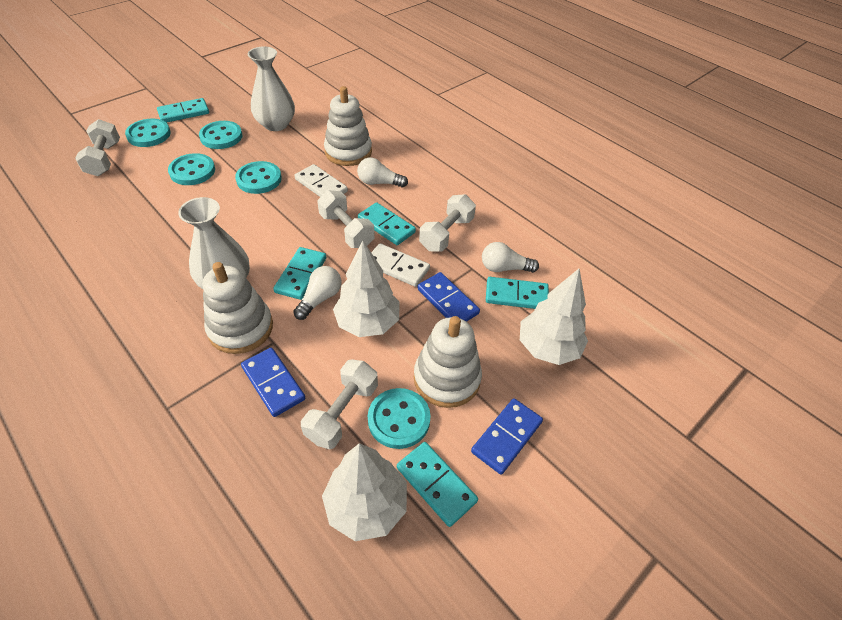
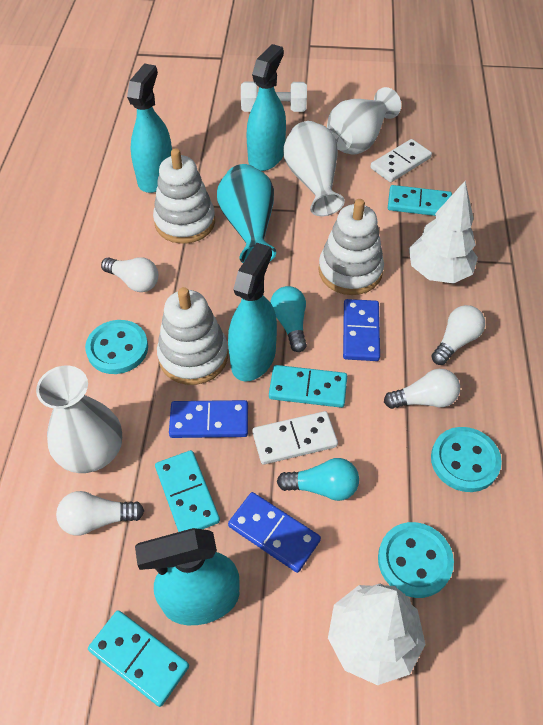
turquoise button: [125,119,171,147] [168,153,215,185] [199,121,242,149] [235,161,282,194] [368,388,431,449] = 5 -> [85,320,148,374] [378,522,454,598] [431,427,502,492] = 3
turquoise domino: [157,98,209,123] [273,247,326,300] [358,202,416,245] [397,442,478,527] [486,277,549,309] = 5 -> [88,610,189,707] [155,450,220,532] [269,365,347,408] [388,185,452,216] = 4
turquoise light bulb: none = 0 -> [270,286,307,352] [277,458,359,501] = 2
turquoise spray bottle: none = 0 -> [127,64,172,193] [135,528,240,625] [228,243,277,382] [246,44,286,171] = 4
turquoise vase: none = 0 -> [217,164,276,263] = 1
white dumbbell: [75,119,120,176] [301,359,378,449] [317,190,375,248] [419,194,476,251] = 4 -> [241,82,307,112] = 1
white light bulb: [293,266,341,320] [357,157,408,188] [482,242,539,273] = 3 -> [56,491,144,535] [101,257,158,292] [384,369,460,409] [431,305,485,365] = 4
white tree: [322,443,407,541] [333,240,400,337] [520,269,588,365] = 3 -> [328,584,425,685] [409,181,478,284] = 2
white vase: [178,197,250,289] [248,46,295,131] = 2 -> [36,366,122,473] [283,121,345,216] [327,87,401,154] = 3

